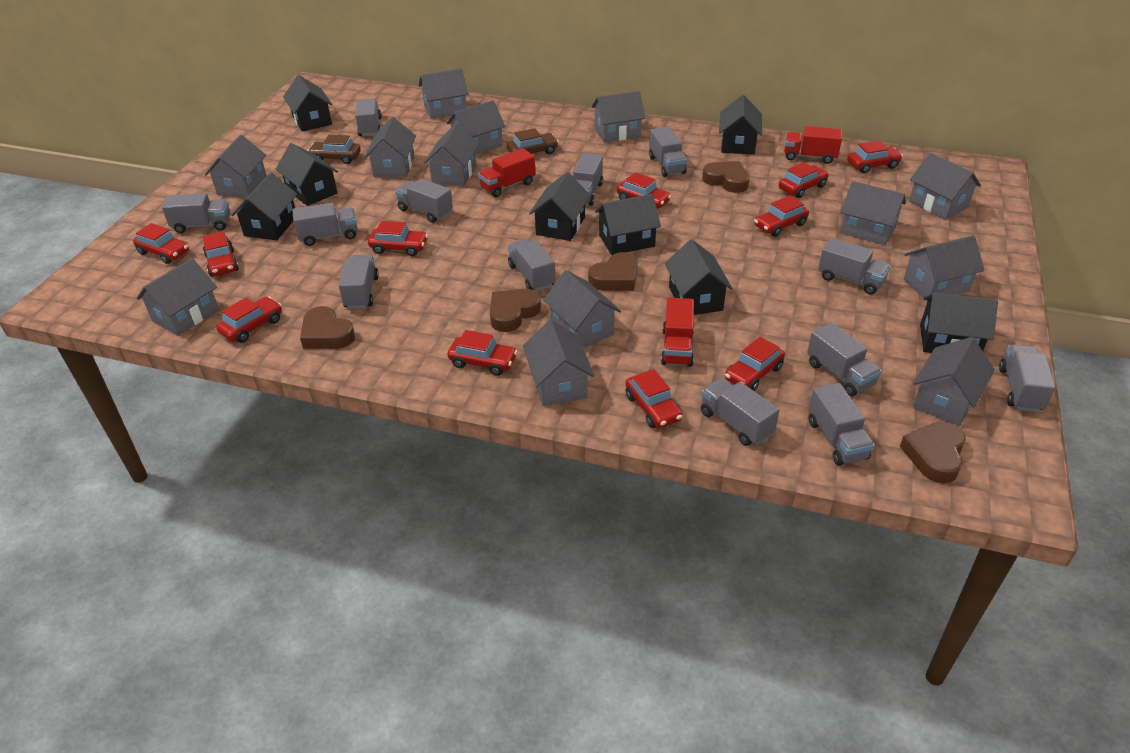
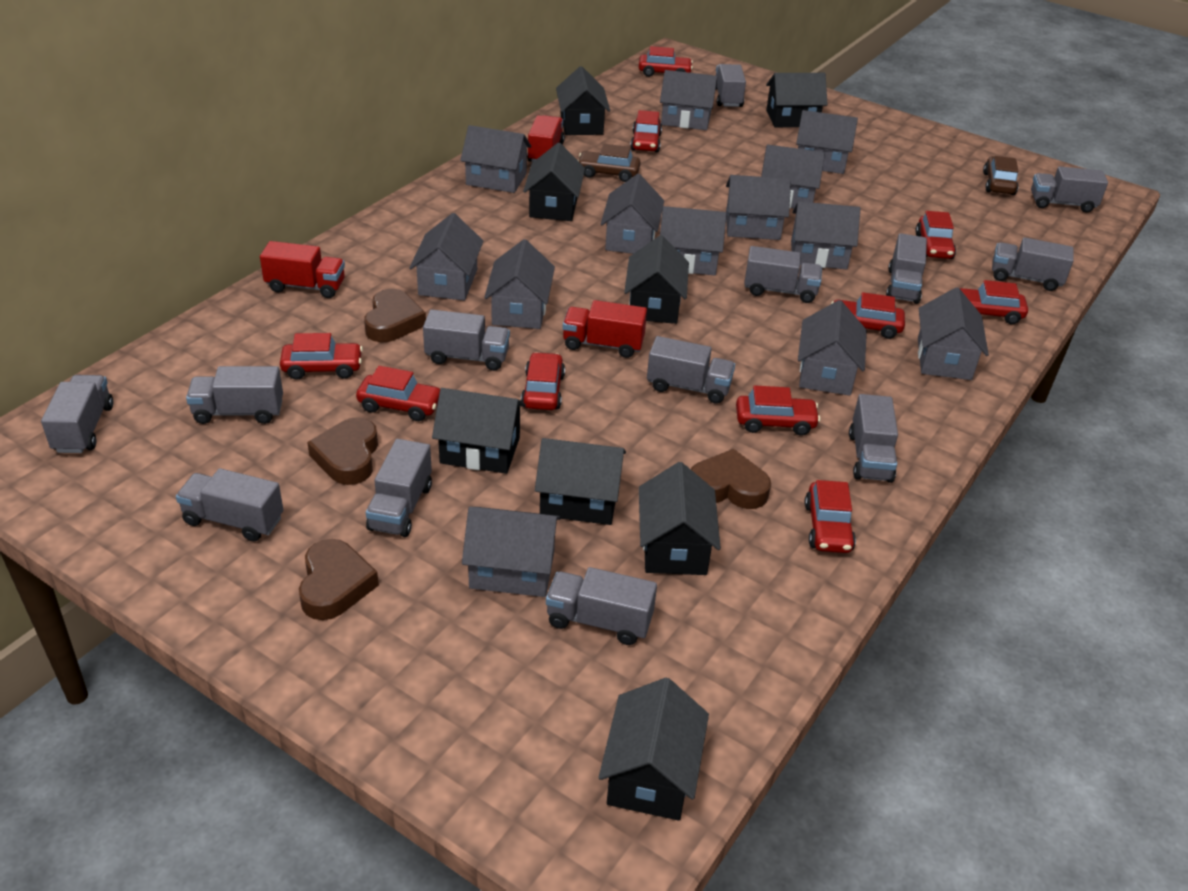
brown heart: [300,306,355,349] [490,289,541,332] [588,252,638,291] [702,161,750,193] [900,422,966,483] = 5 -> [299,539,379,620] [307,417,378,485] [364,289,426,342] [691,449,771,509] = 4
red car: [133,223,189,264] [203,231,239,277] [216,297,282,343] [368,221,428,256] [447,330,518,376] [617,172,671,208] [625,369,683,428] [725,337,785,391] [754,196,809,237] [779,162,829,198] [848,141,903,173] = 11 -> [280,333,363,380] [356,366,440,421] [521,352,565,410] [630,110,662,152] [639,46,693,77] [736,385,820,436] [805,480,856,553] [831,292,905,339] [915,211,956,259] [960,280,1028,324] = 10

